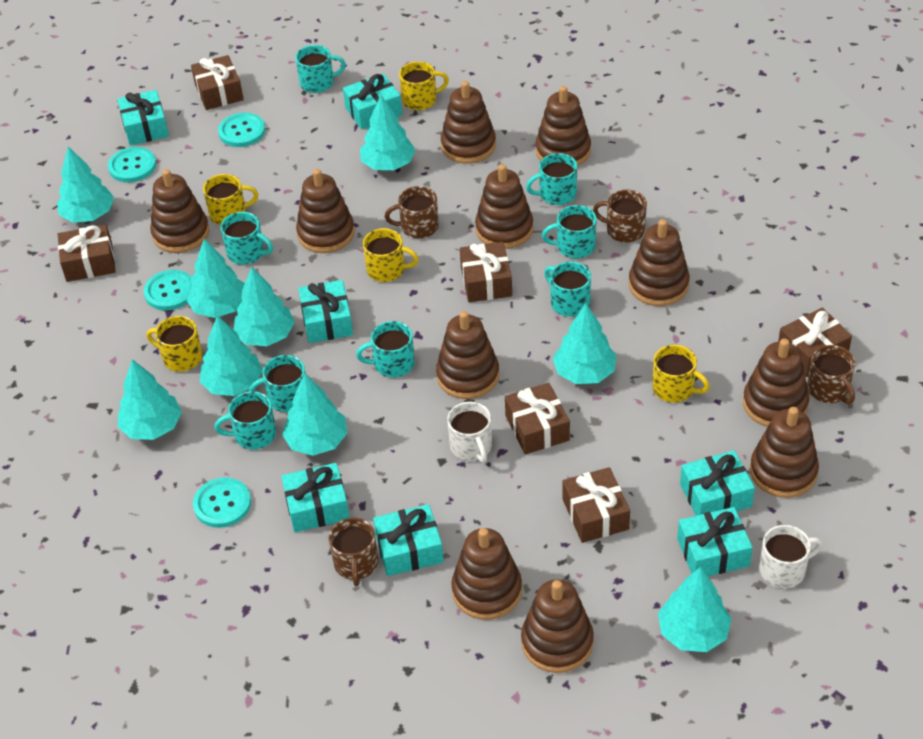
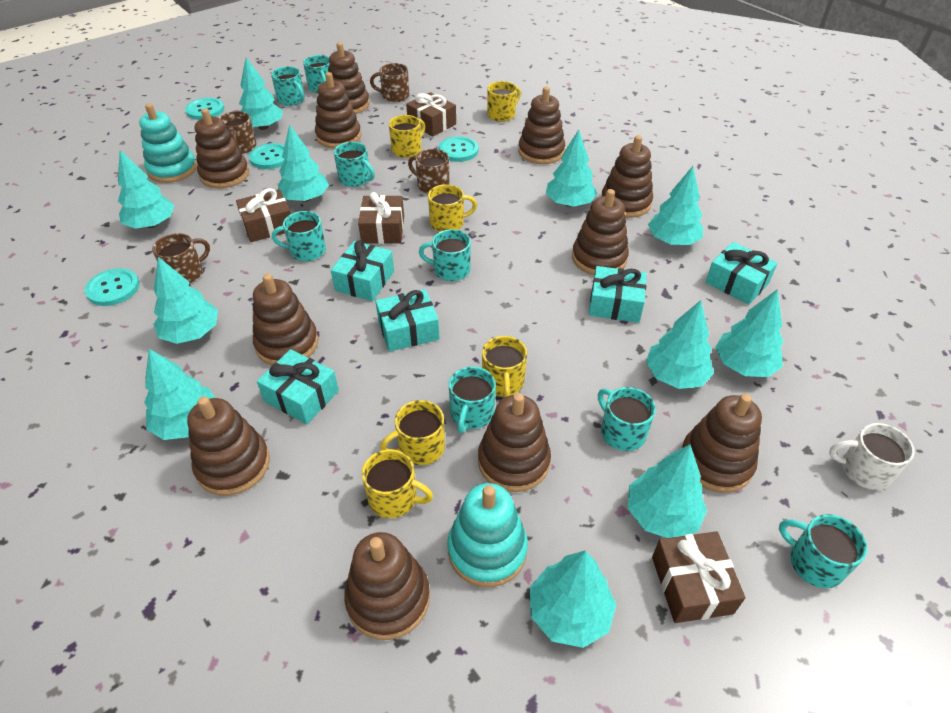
brown gift: [58,224,116,282] [191,55,244,110] [460,242,512,302] [505,383,570,455] [563,467,630,543] [778,307,852,377] = 6 -> [236,188,291,242] [358,192,404,244] [406,92,456,136] [652,531,746,623] = 4
turquoise gift: [117,90,169,146] [281,463,350,532] [298,280,353,343] [343,74,402,130] [373,504,444,576] [677,507,753,576] [680,450,755,516] = 7 -> [257,349,339,424] [331,240,394,301] [376,289,440,352] [589,266,647,323] [705,242,777,304] = 5
turquoise stacking toy: none = 0 -> [139,103,197,183] [447,483,528,587] = 2
turquoise tree: [57,146,114,223] [118,359,182,440] [187,239,245,318] [200,315,263,396] [234,267,295,346] [282,374,347,456] [360,95,416,170] [553,303,616,384] [658,567,732,652] = 9 -> [118,150,175,229] [144,349,215,440] [153,257,218,344] [239,58,283,130] [278,124,329,202] [530,550,616,648] [546,129,597,207] [628,444,707,538] [646,300,714,389] [648,166,703,245] [716,289,784,377] = 11
white mug: [447,402,492,463] [759,525,823,588] = 2 -> [829,423,915,490] = 1
yellow mug: [146,316,203,372] [203,174,258,225] [363,228,419,282] [399,61,449,110] [652,345,710,403] = 5 -> [362,449,433,518] [380,400,445,465] [389,115,425,158] [428,184,477,232] [482,336,527,398] [487,81,521,122] = 6

